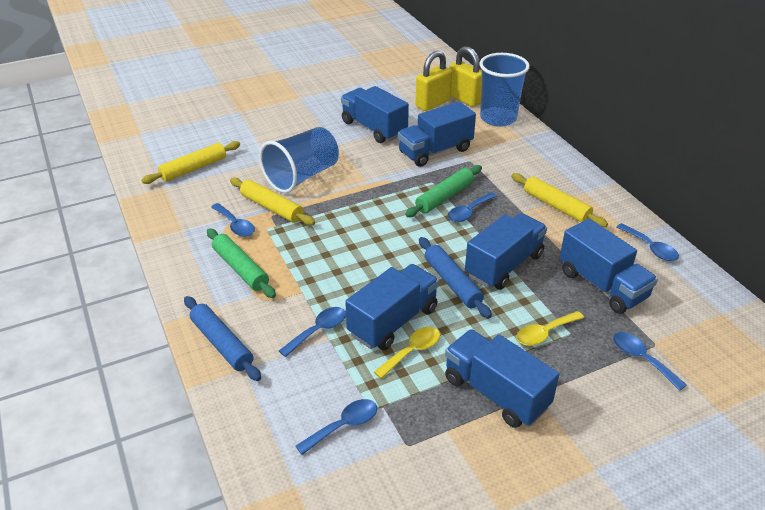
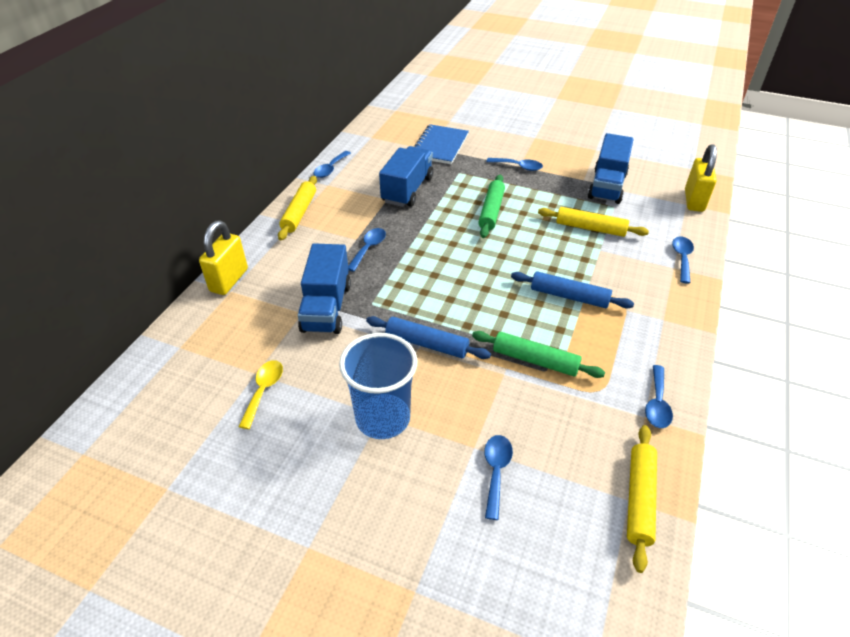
blue cup: [259,127,339,193] [479,53,530,127] = 2 -> [339,333,417,439] = 1
blue notebook: none = 0 -> [415,124,469,164] = 1
blue truck: [341,86,409,143] [345,264,439,350] [398,101,476,167] [445,329,559,428] [465,213,547,290] [559,218,658,314] = 6 -> [298,243,351,334] [379,146,433,207] [588,133,634,204] = 3
yellow spoon: [374,327,440,379] [516,311,584,346] = 2 -> [239,360,283,429] = 1

